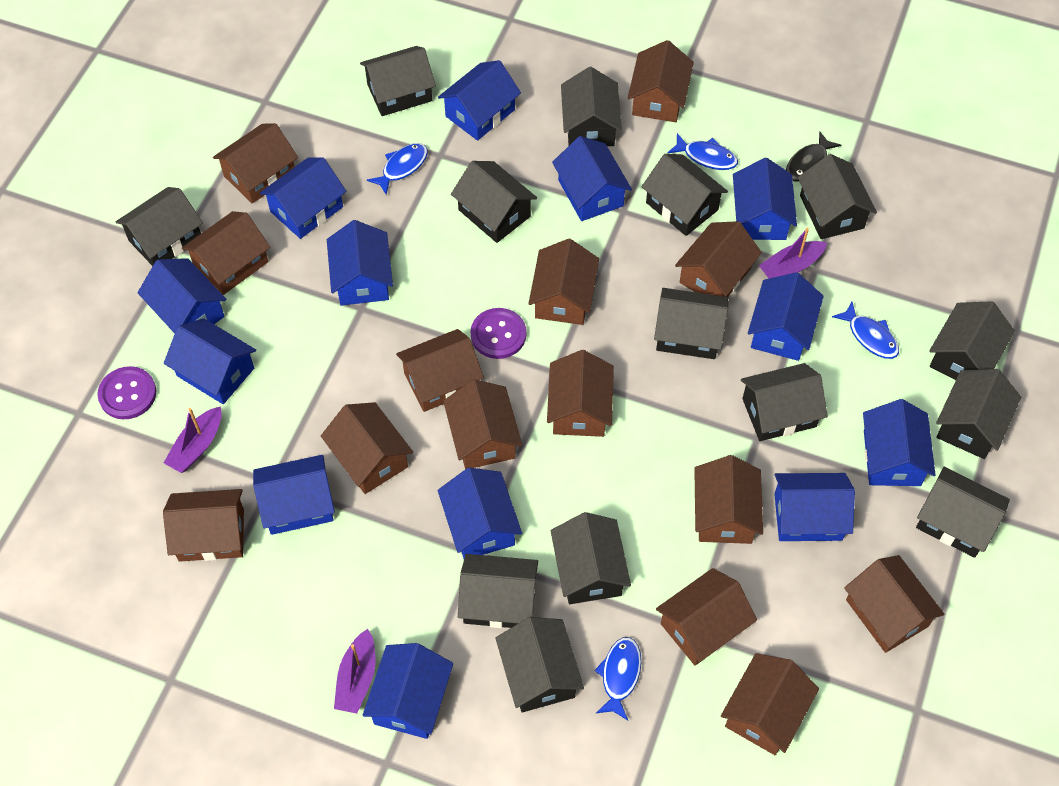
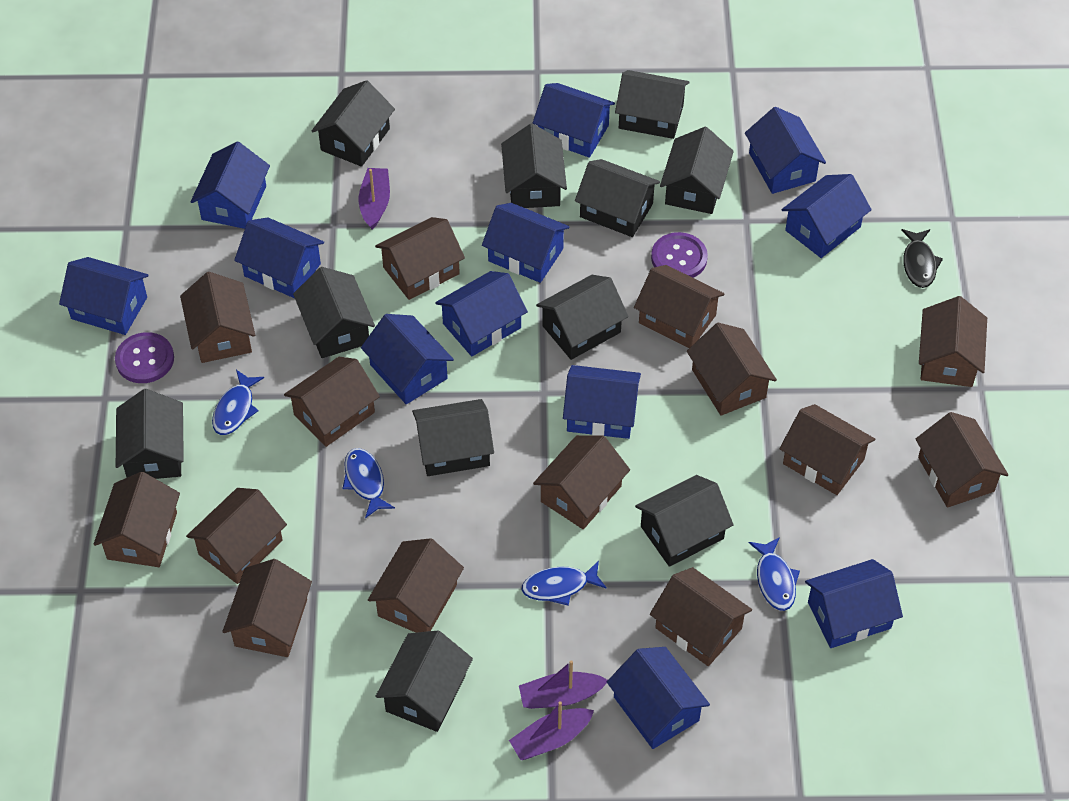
black house: [116,187,203,266] [360,46,436,116] [451,161,537,243] [458,554,538,628] [495,617,584,712] [551,512,631,604] [561,67,622,146] [641,154,728,236] [654,288,728,359] [741,363,828,441] [798,154,877,239] [916,467,1010,558] [929,301,1015,380] [936,369,1021,459] = 14 -> [116,389,184,479] [293,267,375,358] [312,80,395,167] [375,631,473,732] [412,399,494,476] [501,124,567,208] [536,275,629,360] [575,159,660,237] [615,70,690,139] [635,475,734,567] [660,127,734,214] = 11
blue house: [137,258,226,334] [164,318,256,404] [253,455,335,535] [260,157,346,239] [327,220,393,306] [363,643,453,739] [438,60,521,141] [438,467,522,559] [552,136,632,221] [733,158,797,240] [748,272,824,361] [774,473,855,541] [863,399,936,486] = 13 -> [59,257,149,335] [191,141,270,229] [234,217,324,298] [361,314,454,404] [435,271,528,356] [482,203,569,283] [533,83,615,158] [563,365,641,439] [607,647,710,749] [745,107,826,194] [781,174,872,258] [805,559,903,648] = 12

